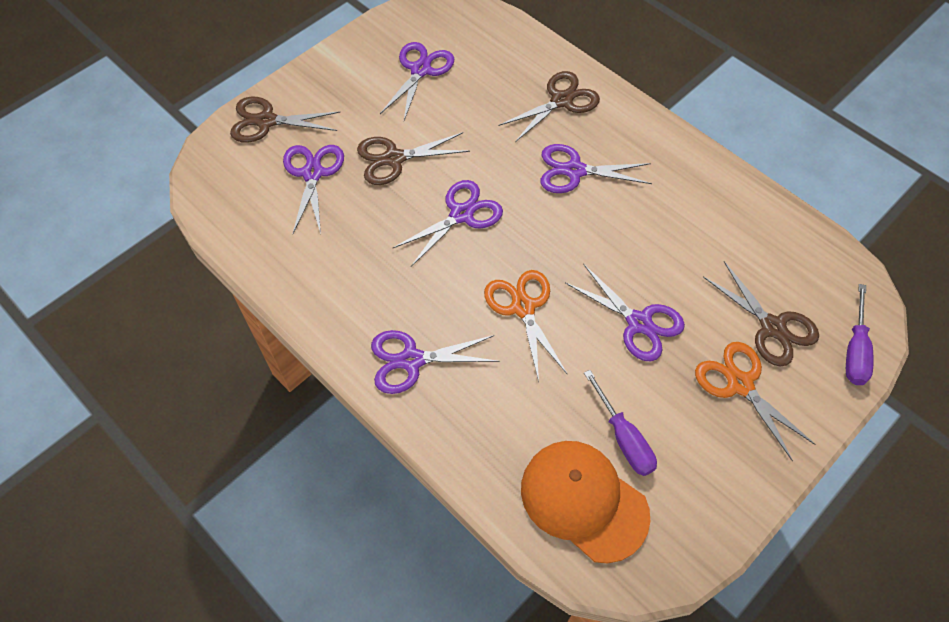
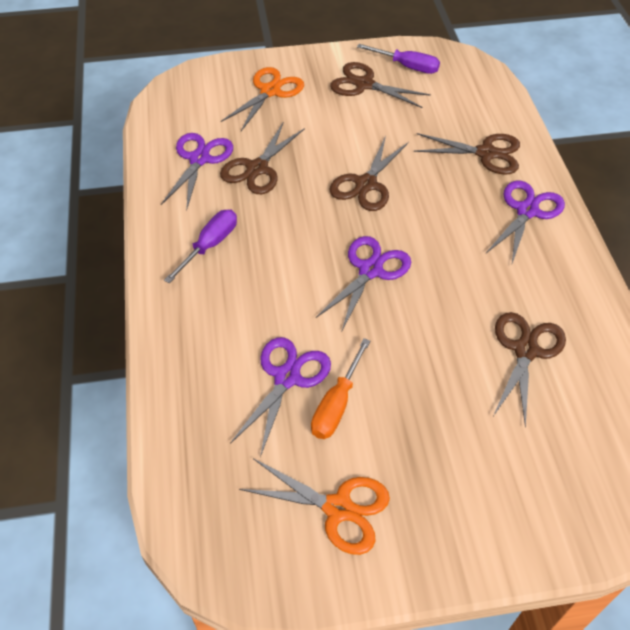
brown scissors: [230,97,340,143] [357,132,470,185] [499,71,600,142] [703,261,819,366] = 4 -> [220,121,305,194] [329,136,409,211] [330,62,431,108] [414,133,520,175] [493,312,566,427] = 5
orange cap: [521,441,650,563] = 1 -> none = 0
orange screwdriver: none = 0 -> [311,338,370,439] = 1
purple scissors: [283,145,344,234] [371,330,500,394] [380,42,454,120] [393,180,503,267] [541,144,652,193] [565,264,685,361] = 6 -> [161,133,233,211] [230,337,331,457] [316,236,411,330] [485,180,565,263] = 4

